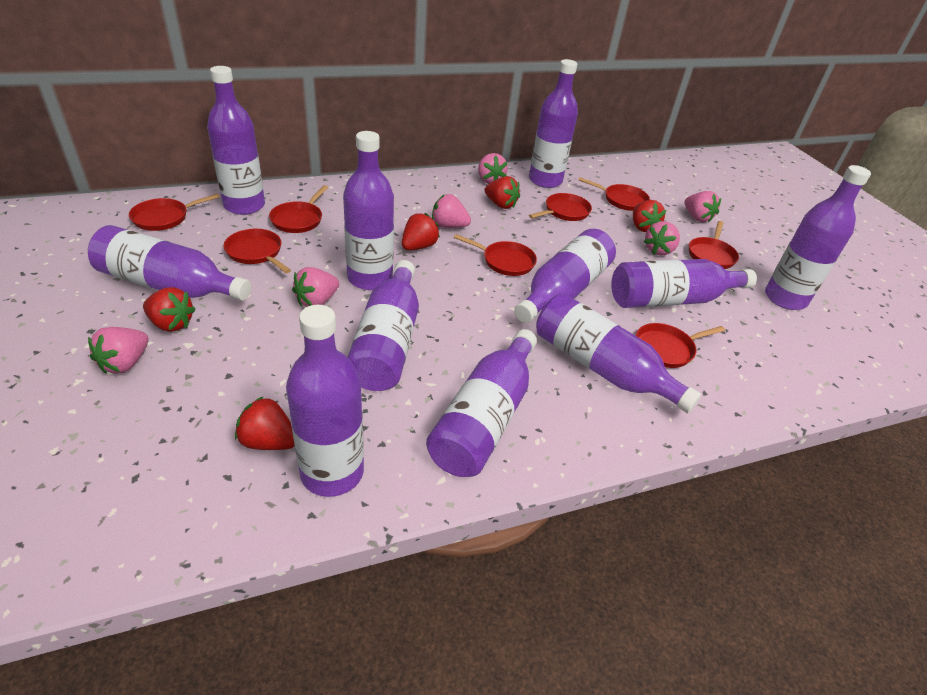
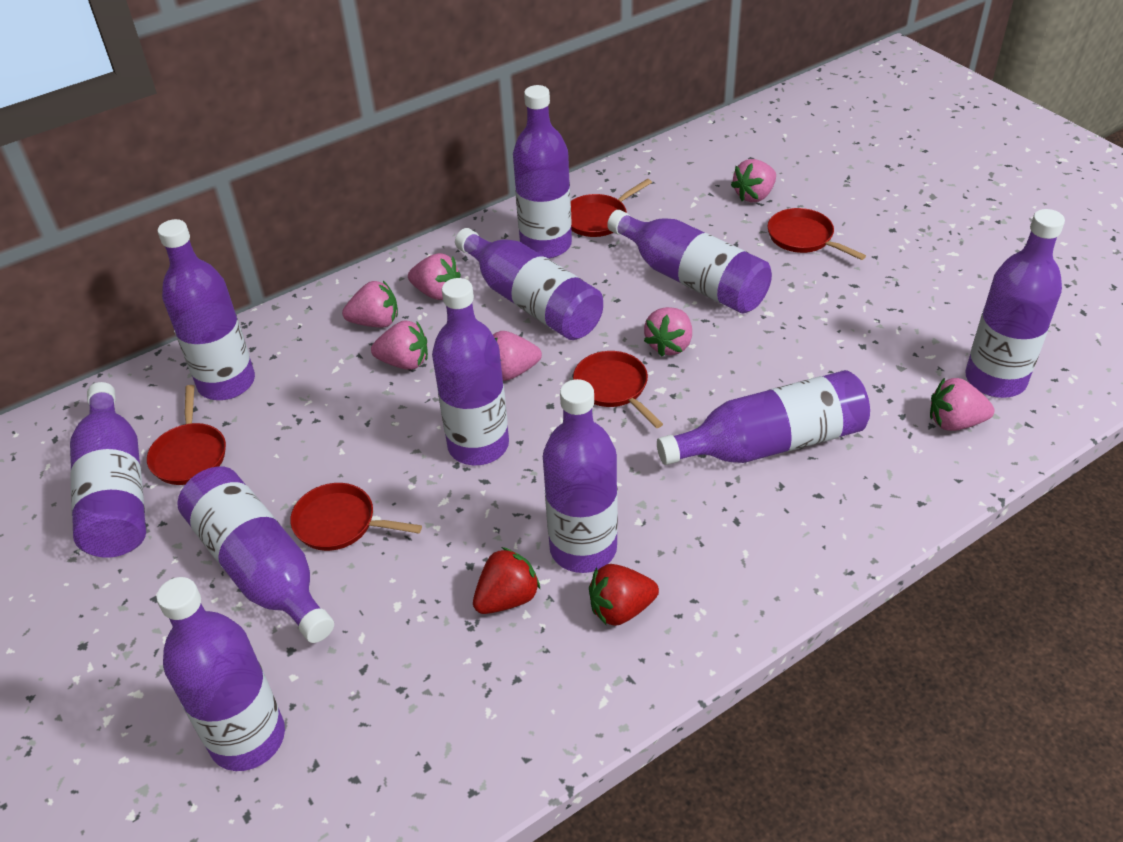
pink strawberry: [88,327,149,374] [292,267,339,307] [432,194,471,228] [478,153,508,184] [644,221,680,256] [684,191,721,223] = 6 -> [342,281,398,328] [371,321,428,370] [408,253,461,300] [493,331,542,381] [644,307,692,357] [731,159,776,203] [930,378,995,431] = 7
red pan: [129,194,220,231] [223,229,291,273] [269,185,328,233] [454,234,537,276] [529,193,592,221] [579,177,650,211] [636,323,725,368] [689,221,739,269] = 8 -> [147,385,226,485] [290,483,422,551] [571,179,652,237] [573,351,663,428] [767,208,866,260] = 5
red strawberry: [143,287,195,332] [235,396,295,450] [402,213,440,250] [485,176,520,209] [633,200,666,232] = 5 -> [473,547,540,614] [589,564,659,626] = 2

